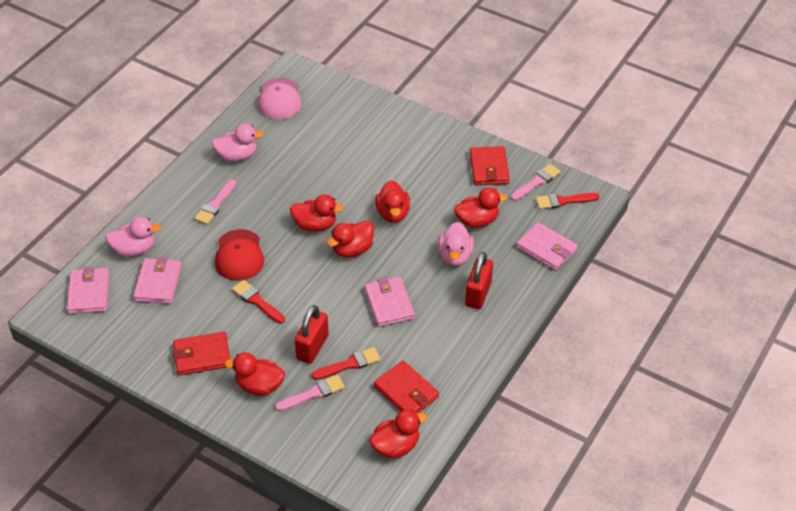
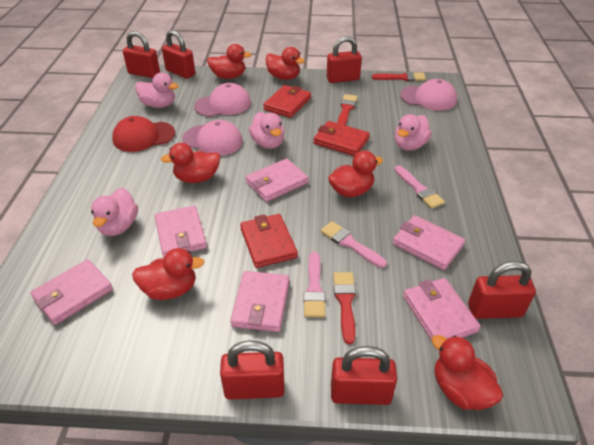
pink cap: [257,78,302,119] = 1 -> [182,120,243,156] [194,83,251,117] [400,79,457,111] = 3
pink duck: [105,217,161,257] [212,124,264,162] [438,222,474,266] = 3 -> [91,188,138,236] [135,72,178,108] [249,112,284,149] [395,114,432,151] = 4
pink wallet: [67,266,110,314] [133,257,182,304] [365,277,415,327] [516,222,578,271] = 4 -> [31,259,113,325] [155,205,207,257] [230,271,289,332] [245,158,308,202] [393,215,465,270] [403,278,481,341] = 6
red padlock: [295,305,329,364] [465,252,493,309] = 2 -> [123,31,160,78] [162,30,195,79] [220,340,285,400] [327,36,362,83] [331,346,397,405] [468,261,536,319] = 6

